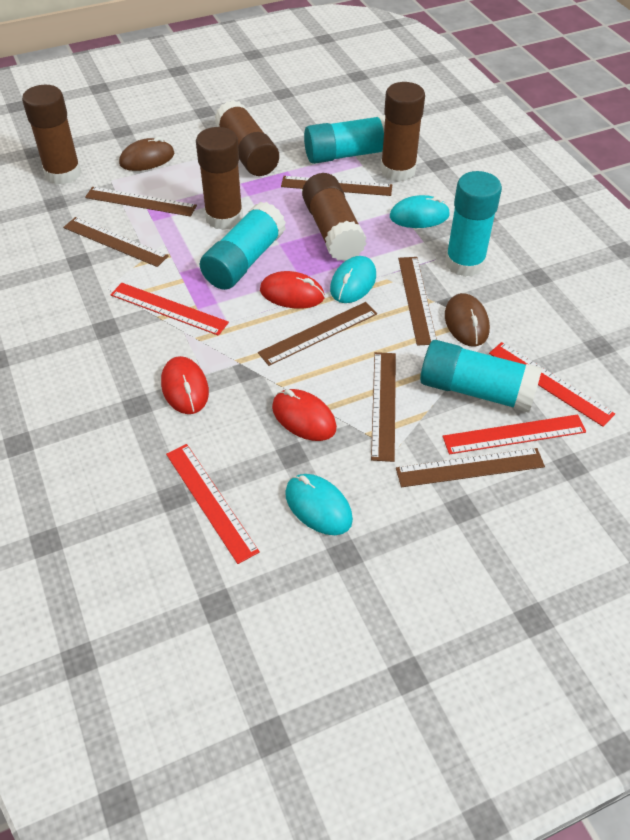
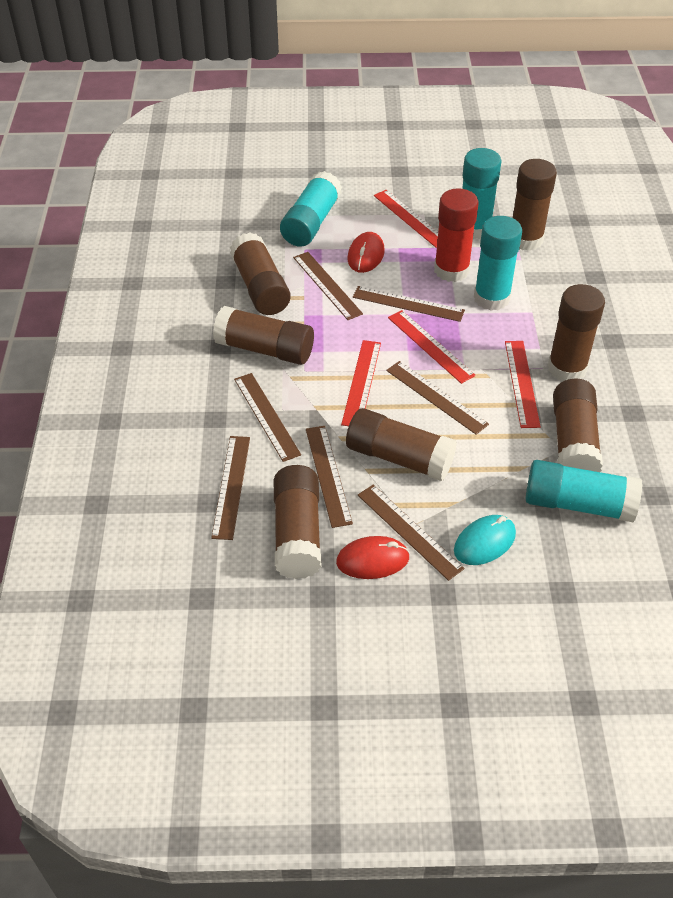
brown glue stick: [22,85,81,185] [196,127,243,230] [215,100,279,176] [302,173,367,261] [380,82,425,182] = 5 -> [213,306,314,365] [230,232,291,315] [274,465,322,579] [346,408,457,481] [513,159,557,251] [548,284,605,381] [553,379,603,472] = 7
brown mouse: [119,137,174,171] [445,293,490,346] = 2 -> none = 0
red glue stick: none = 0 -> [434,188,479,282] = 1
red mouse: [161,356,209,414] [260,271,325,309] [272,389,337,441] = 3 -> [336,536,410,579] [348,232,384,273] = 2
turquoise mouse: [285,474,353,535] [330,256,376,303] [390,195,450,228] = 3 -> [454,515,516,565] = 1

